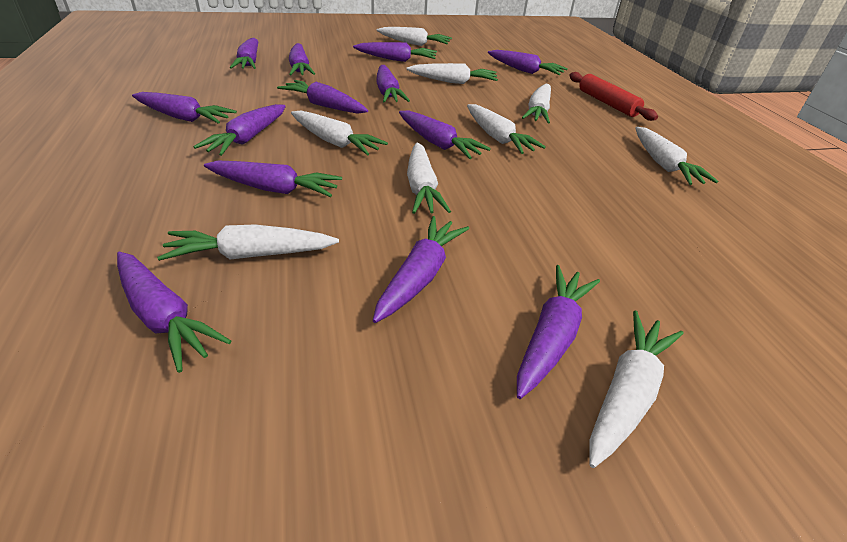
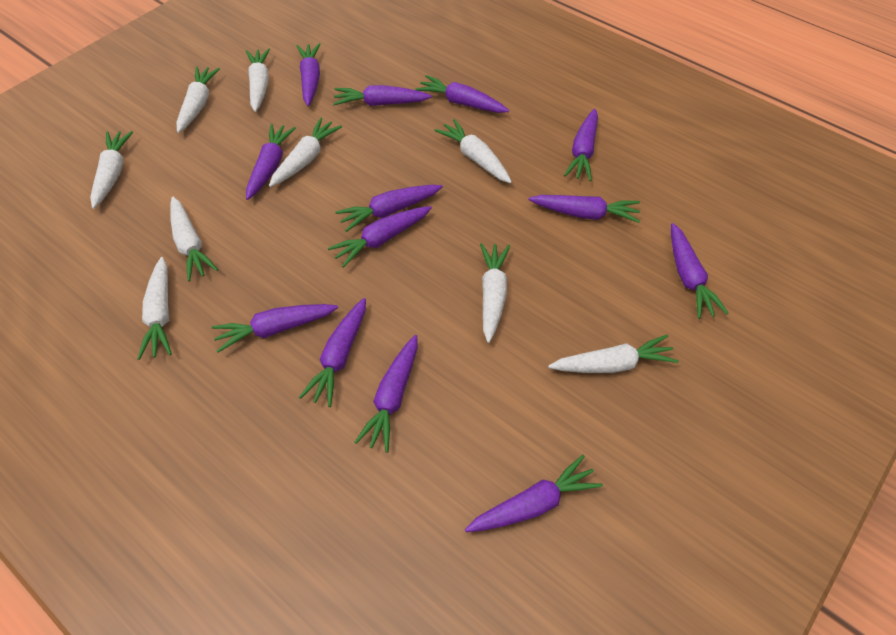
red rolling pin: [569,72,658,121] = 1 -> none = 0

